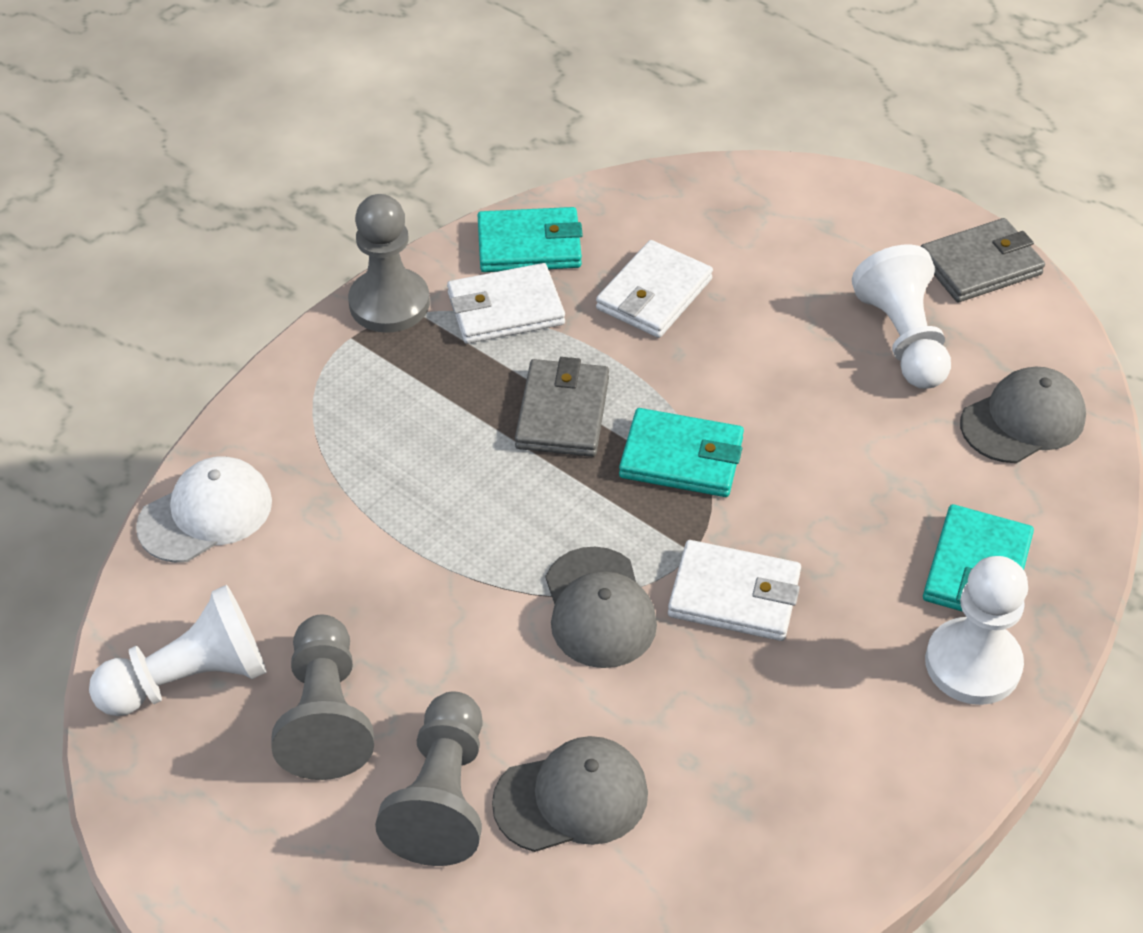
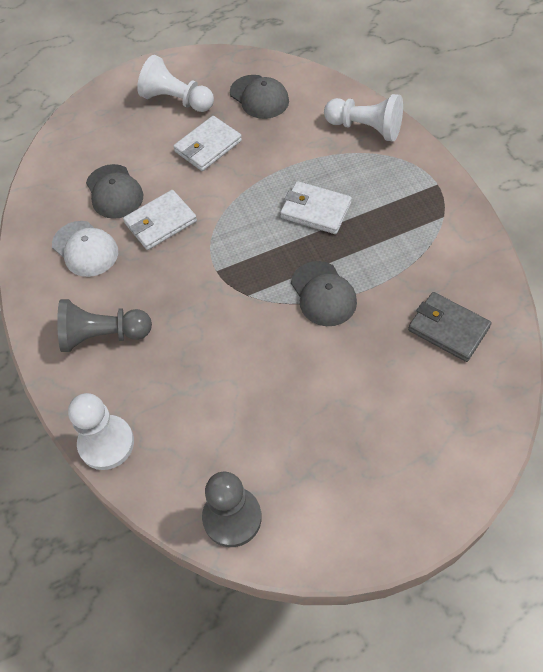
grey pawn: [271,614,374,780] [348,194,430,333] [375,691,483,866] = 3 -> [57,299,152,352] [202,472,262,547] = 2
grey wallet: [515,357,609,457] [921,218,1045,302] = 2 -> [408,292,492,362] = 1
turquoise wallet: [478,207,583,272] [619,408,744,497] [923,504,1034,612] = 3 -> none = 0

